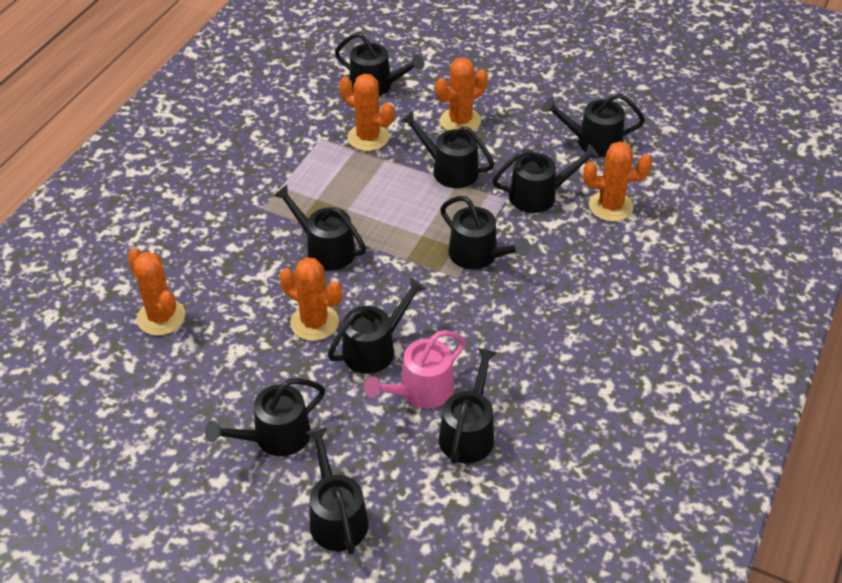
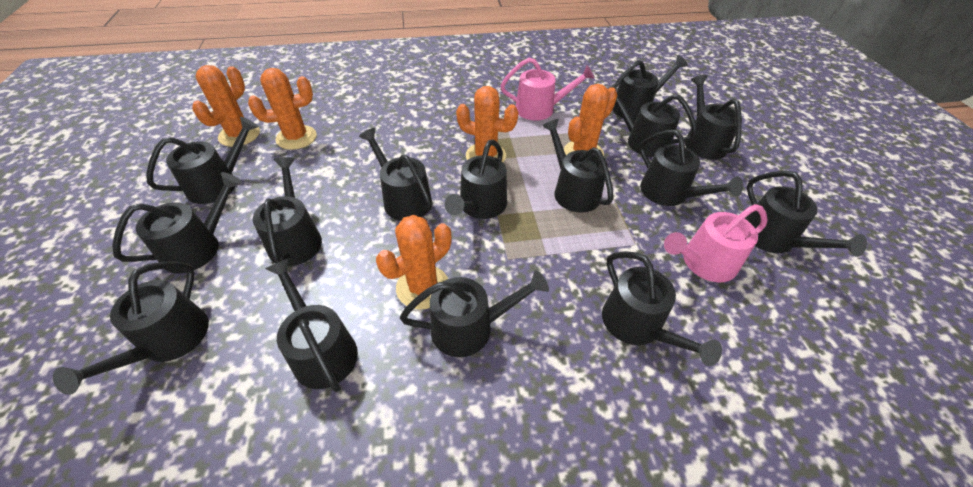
black watering can: [205,378,325,456] [273,185,366,271] [306,427,369,554] [328,277,426,374] [335,32,424,96] [400,110,494,188] [439,348,498,464] [440,196,530,270] [493,144,599,213] [542,93,645,157] = 10 -> [53,262,209,395] [112,172,242,273] [146,117,258,204] [253,157,322,266] [265,258,358,392] [359,128,432,221] [400,270,549,357] [444,140,507,219] [542,119,614,213] [602,251,722,366] [607,82,697,157] [613,55,688,121] [639,130,743,206] [685,75,742,160] [745,171,867,257] = 15
pink watering can: [364,330,466,408] = 1 -> [500,58,595,121] [664,204,768,282] = 2

